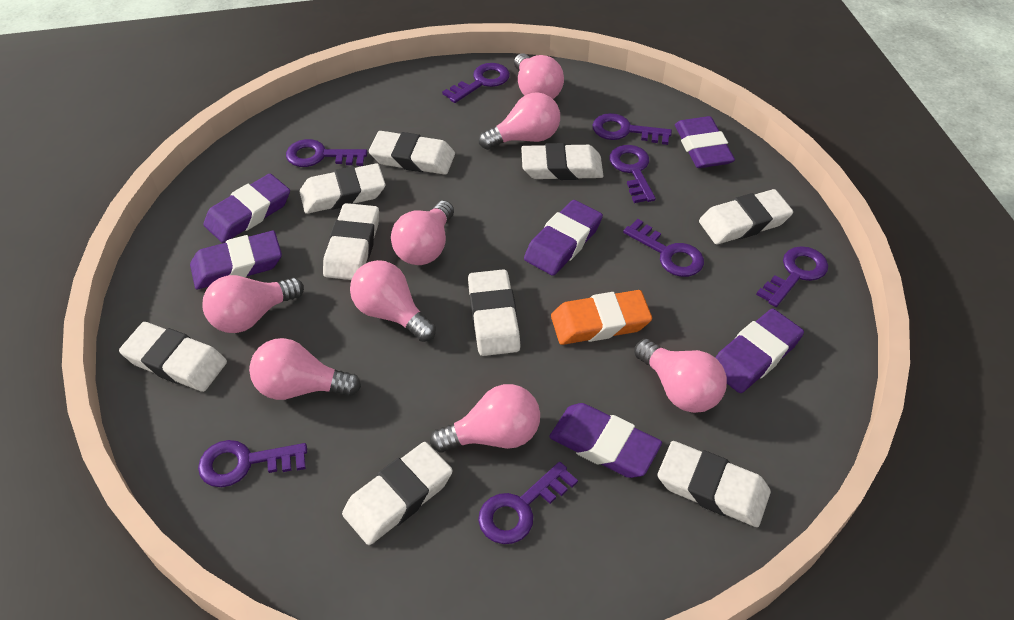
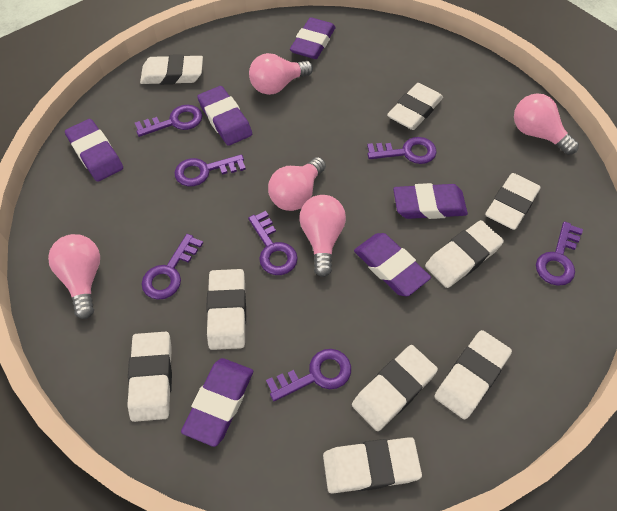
orange eraser: [551,290,652,345] = 1 -> none = 0
pink light bulb: [202,275,304,333] [249,338,361,400] [350,260,436,342] [391,200,454,265] [430,384,540,453] [479,92,560,150] [514,53,564,99] [634,339,727,413] = 8 -> [48,234,100,319] [249,53,313,95] [268,157,326,211] [299,195,346,277] [514,93,579,155] = 5
purple key: [198,440,307,487] [286,139,367,167] [442,63,510,103] [478,462,578,544] [592,113,672,145] [610,145,656,203] [623,219,704,277] [756,246,828,307] = 8 -> [135,105,202,137] [142,234,203,300] [174,154,246,186] [248,211,298,275] [266,349,351,401] [367,137,437,164] [536,222,583,286] = 7

